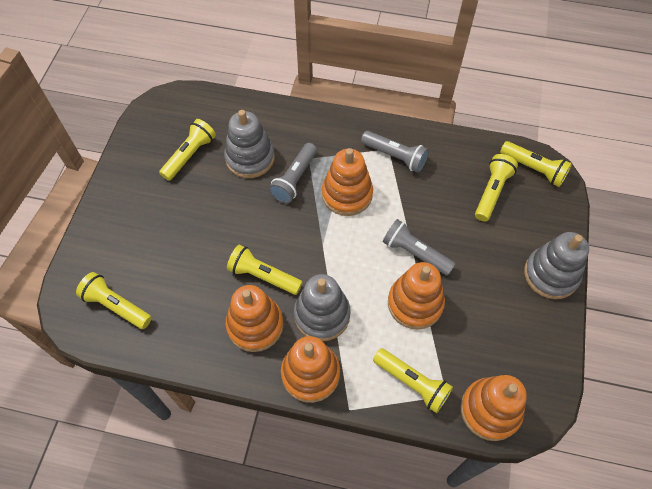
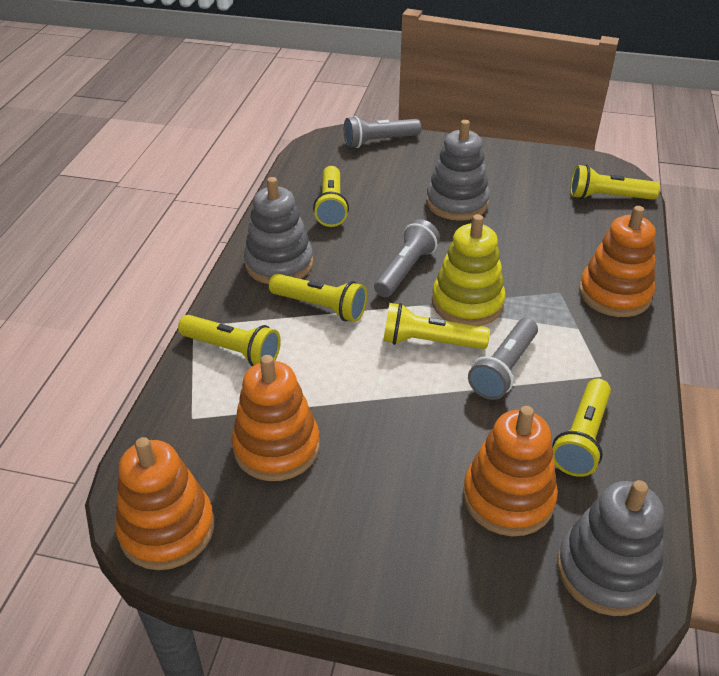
orange stacking toy: [226,285,284,352] [281,336,340,403] [322,148,373,216] [388,262,445,330] [461,375,527,441] = 5 -> [115,437,214,570] [232,355,320,481] [463,406,558,536] [579,206,656,317] = 4
yellow stacking toy: none = 0 -> [432,214,506,326] = 1

